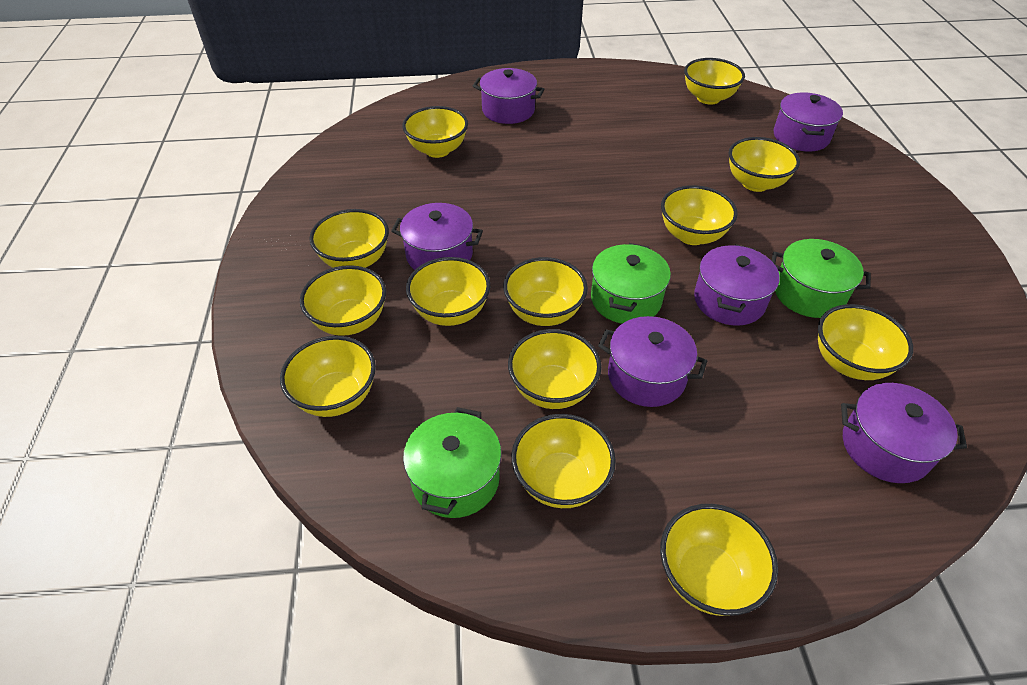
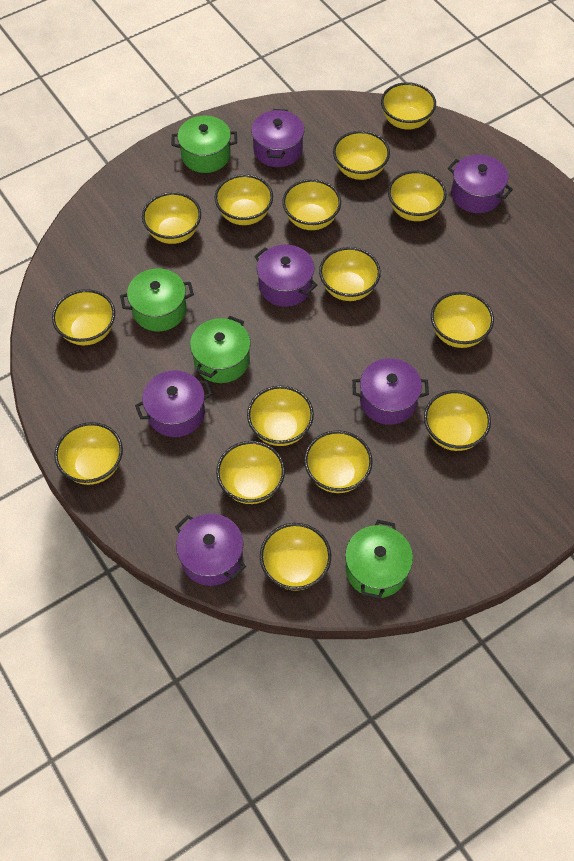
green pot: [403,407,502,518] [591,243,671,324] [772,239,871,318] = 3 -> [120,268,194,332] [172,116,237,173] [190,316,250,383] [345,520,413,599] = 4
yellow bowl: [280,336,376,417] [300,265,386,336] [309,209,389,268] [402,106,468,158] [406,257,490,326] [503,257,588,326] [508,329,601,409] [511,414,616,508] [660,504,778,616] [661,185,738,245] [684,58,745,105] [728,137,800,192] [818,304,913,380] = 13 -> [52,289,115,345] [54,422,123,485] [142,192,201,244] [214,174,273,225] [216,441,285,504] [247,386,314,446] [260,523,331,591] [282,179,341,230] [304,430,373,493] [319,247,381,301] [333,131,390,180] [381,82,436,130] [388,171,447,221] [424,390,491,451] [431,292,494,348] = 15

